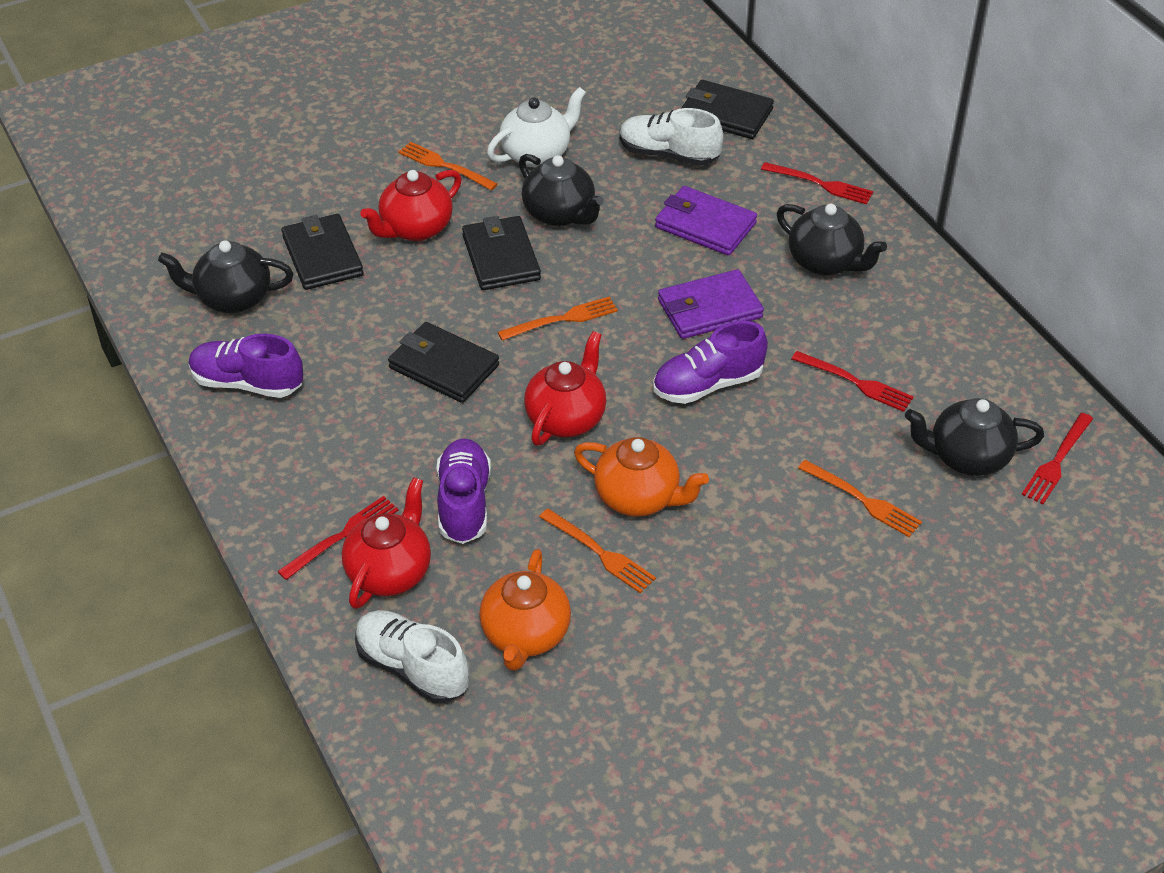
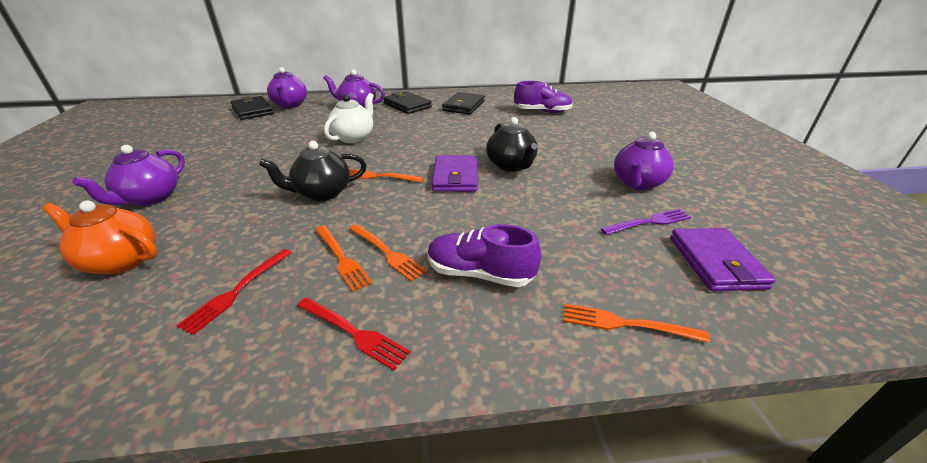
black teapot: [158,240,293,313] [519,154,604,227] [777,204,887,276] [905,398,1044,476] = 4 -> [259,141,367,201] [486,117,538,172] = 2
black wallet: [282,214,364,290] [388,322,499,403] [462,216,541,290] [682,80,774,139] = 4 -> [230,96,274,120] [383,91,432,114] [442,92,485,114] = 3
orange teapot: [479,549,571,671] [574,437,709,517] = 2 -> [42,201,157,274] = 1
purple fork: none = 0 -> [601,209,692,235] = 1
purple shoe: [189,334,303,398] [436,439,491,544] [653,321,768,404] = 3 -> [428,224,541,287] [514,81,573,113] = 2
purple teapot: none = 0 -> [72,145,185,206] [267,67,307,108] [323,69,385,108] [614,132,674,190] = 4
red fork: [277,496,399,580] [761,162,873,205] [791,351,913,412] [1022,413,1093,504] = 4 -> [176,249,292,335] [297,297,411,371] = 2
red teapot: [342,477,431,609] [360,170,462,241] [524,331,606,446] = 3 -> none = 0
white shoe: [355,610,469,703] [620,108,723,166] = 2 -> none = 0

